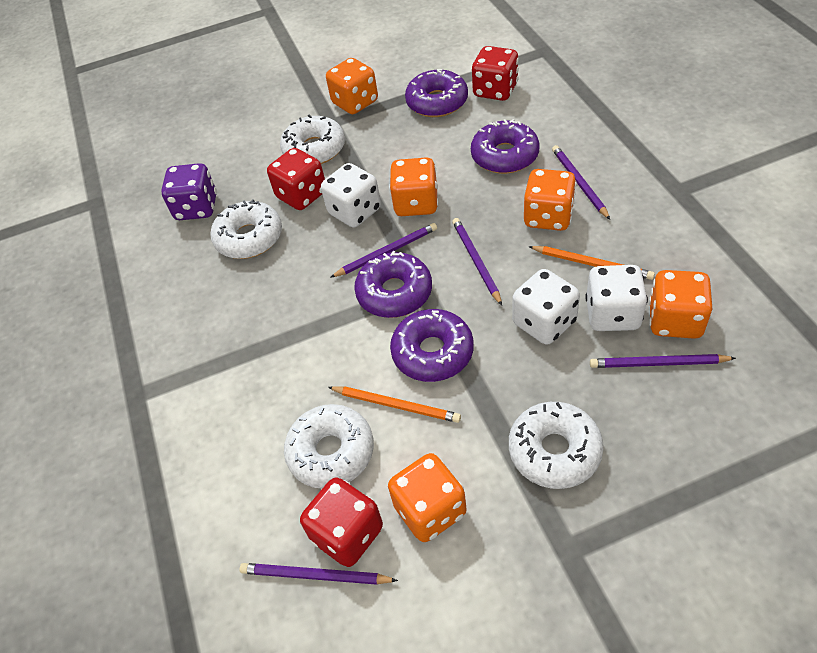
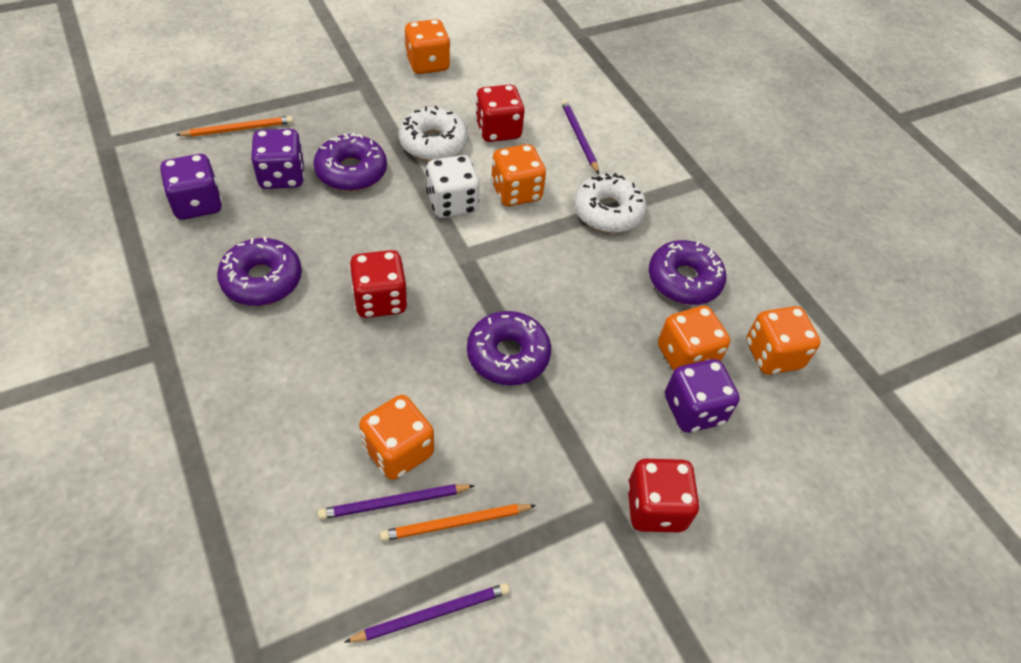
purple dice: [161,163,217,220] = 1 -> [160,154,222,220] [251,129,305,189] [665,359,740,433] = 3
purple pencil: [240,563,398,585] [330,223,437,278] [452,218,502,305] [552,145,610,219] [590,354,736,368] = 5 -> [318,484,475,519] [344,583,510,643] [561,100,599,174] = 3
white dice: [321,163,381,228] [512,269,580,345] [585,265,648,331] = 3 -> [426,155,479,218] = 1
white donut: [210,200,282,259] [280,115,345,164] [284,404,374,489] [509,402,604,489] = 4 -> [399,106,468,161] [574,173,647,233] = 2

